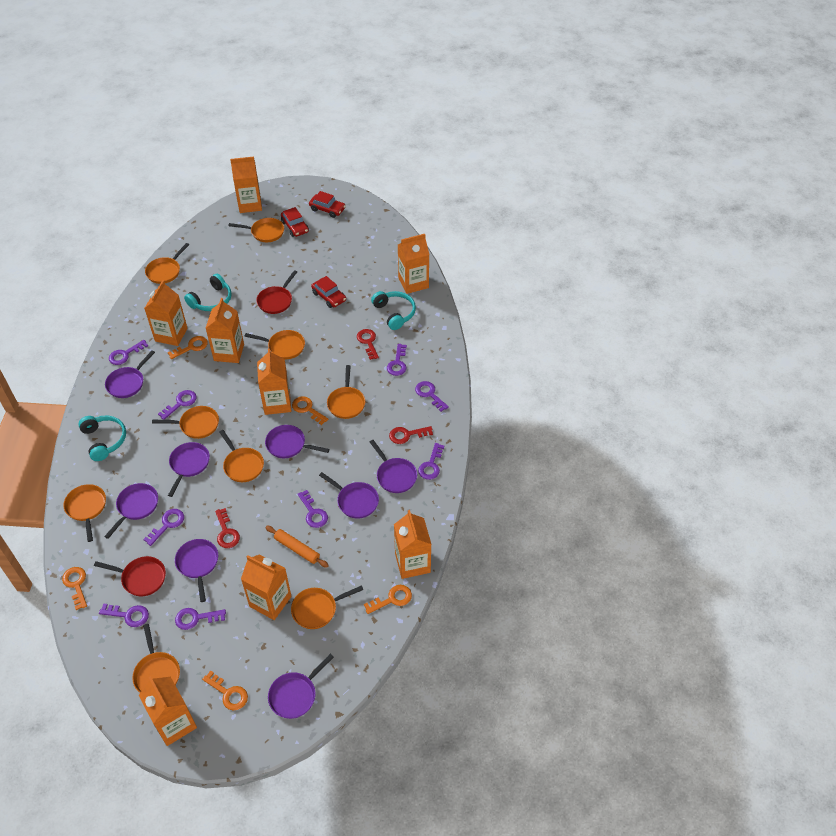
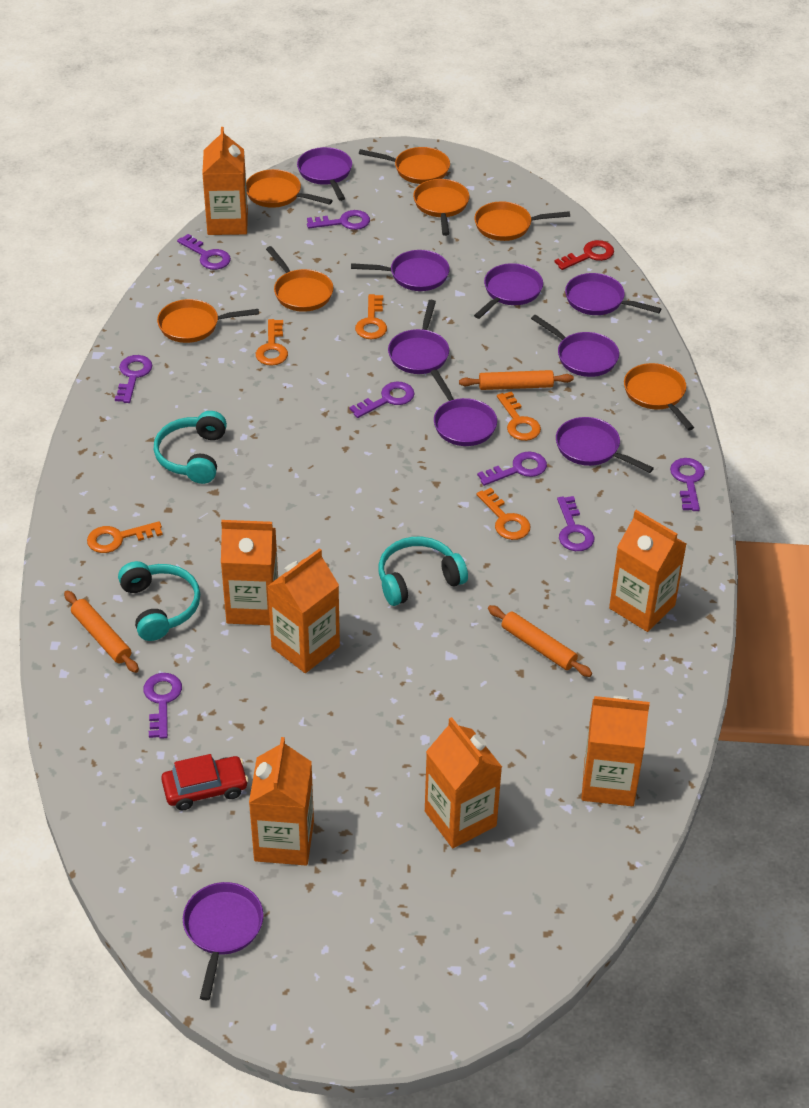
orange carton: [139,676,197,746] [144,280,188,346] [205,298,244,363] [230,156,262,213] [241,554,291,620] [257,348,291,415] [394,510,431,579] [398,234,430,294] = 8 -> [202,127,248,235] [221,520,278,625] [249,737,314,865] [267,548,340,673] [425,717,502,848] [581,696,650,806] [609,510,686,632] = 7
orange pan: [64,484,106,542] [132,624,180,693] [145,243,189,284] [152,406,219,439] [219,430,264,482] [228,218,284,242] [245,330,305,359] [291,585,363,629] [327,365,365,419] = 9 -> [157,299,259,343] [246,169,333,208] [266,246,333,312] [359,147,450,184] [413,179,469,236] [474,201,570,241] [624,363,694,430] = 7
orange rolling pin: [265,526,329,568] = 1 -> [64,591,139,673] [459,370,574,390] [488,605,592,677] = 3
purple key: [99,604,149,627] [109,340,148,365] [143,509,184,546] [158,390,197,420] [175,608,226,630] [298,490,328,528] [387,344,407,376] [415,381,449,412] [418,443,444,480] = 9 -> [115,355,153,403] [144,673,182,739] [177,234,231,270] [307,210,370,230] [349,382,415,418] [477,451,547,486] [557,496,594,551] [670,458,705,511] = 8
purple pan: [104,483,158,539] [105,350,155,398] [168,442,210,497] [175,539,218,602] [265,425,329,458] [268,654,334,719] [319,472,379,519] [370,440,417,493] = 8 -> [183,882,264,1001] [297,147,352,201] [351,250,450,291] [388,300,449,374] [431,369,497,446] [474,263,543,319] [531,315,619,377] [556,417,654,473] [565,273,661,315] = 9
red car: [281,207,309,237] [309,191,346,218] [311,276,346,308] = 3 -> [161,754,249,811] = 1
red key: [215,508,240,548] [357,329,379,360] [389,426,433,444] = 3 -> [554,240,614,270] = 1
red pan: [94,556,166,596] [256,270,297,314] = 2 -> none = 0

